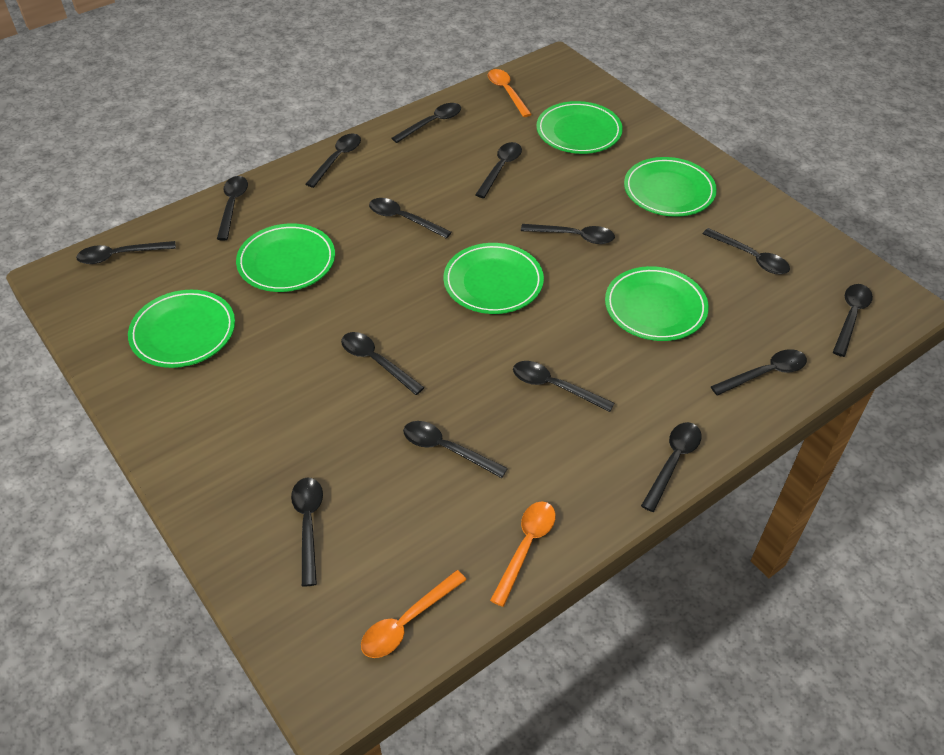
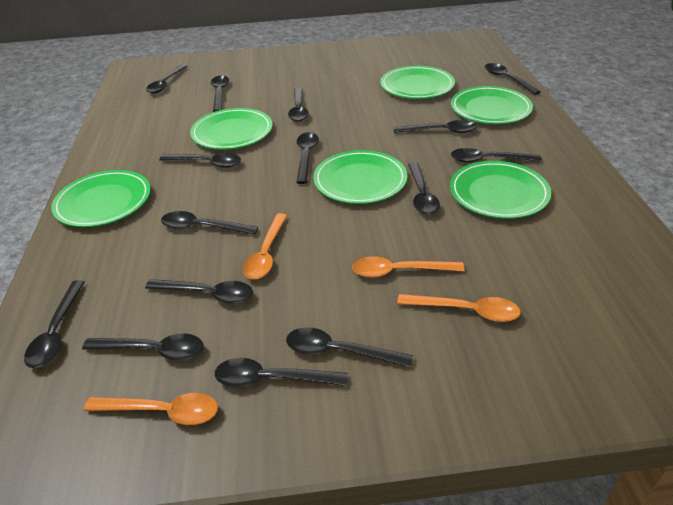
orange spoon: [361,570,467,658] [488,69,532,117] [490,501,556,607] = 3 -> [84,393,218,425] [243,213,287,279] [352,256,465,278] [397,294,521,322] = 4

